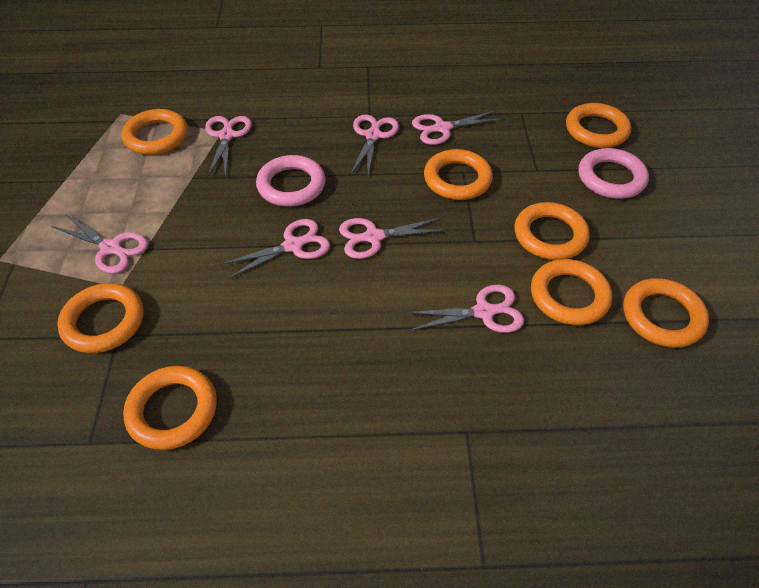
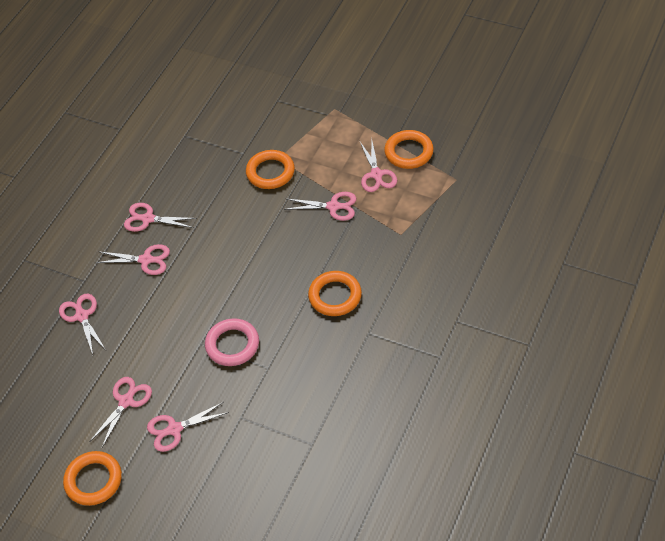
orange ring: [57,283,144,353] [122,109,188,155] [123,366,217,450] [424,149,493,200] [515,202,590,260] [531,259,612,325] [566,103,631,148] [623,278,709,348] = 8 -> [63,451,122,506] [246,150,295,189] [308,271,362,316] [384,130,434,169] = 4
pink ring: [256,155,326,207] [578,148,649,199] = 2 -> [205,318,259,366] = 1

